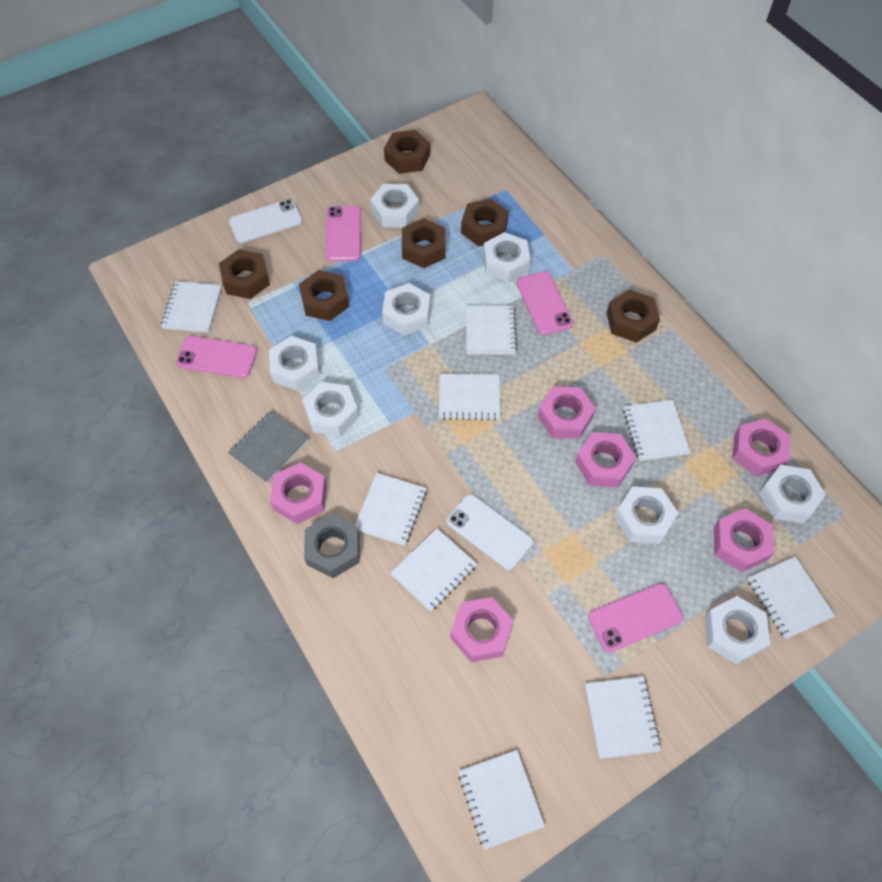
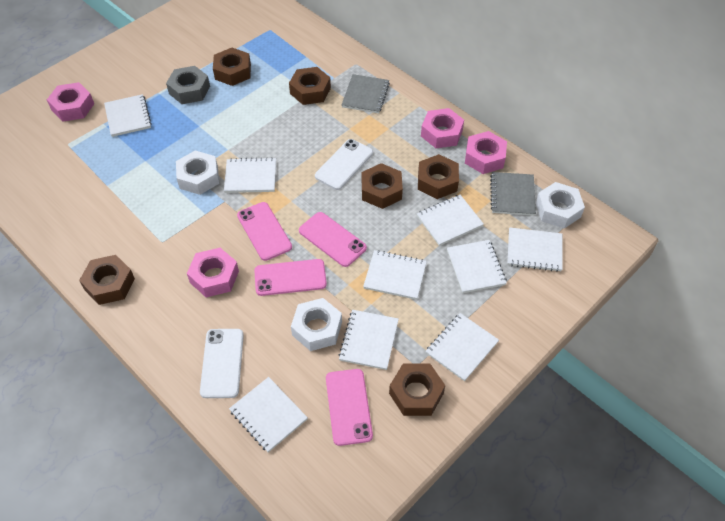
grey notebook: [228,411,309,483] = 1 -> [342,74,390,113] [490,172,536,216] = 2
pink nut: [270,462,327,524] [450,597,514,662] [537,386,596,439] [575,432,636,487] [714,508,775,572] [732,418,790,477] = 6 -> [47,82,94,122] [187,248,239,297] [421,108,464,148] [465,131,507,174] = 4
white nut: [269,336,320,391] [302,382,359,436] [370,184,419,227] [382,283,430,336] [483,232,530,283] [614,486,678,544] [705,596,770,665] [759,465,826,524] = 8 -> [176,151,219,195] [291,298,342,351] [536,182,585,228] = 3

